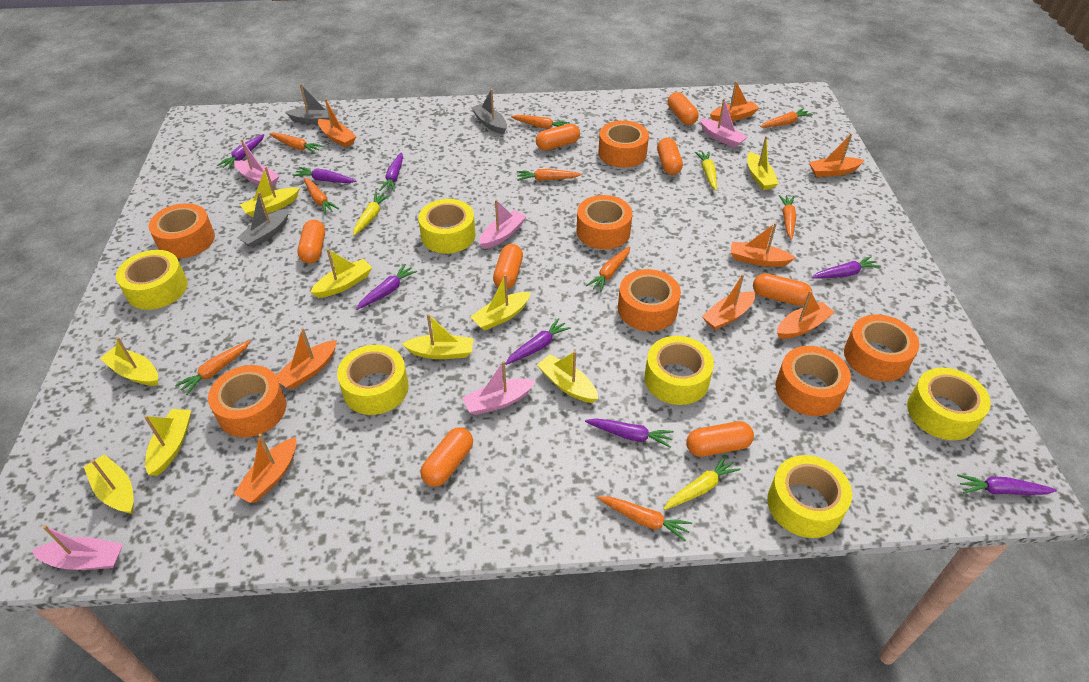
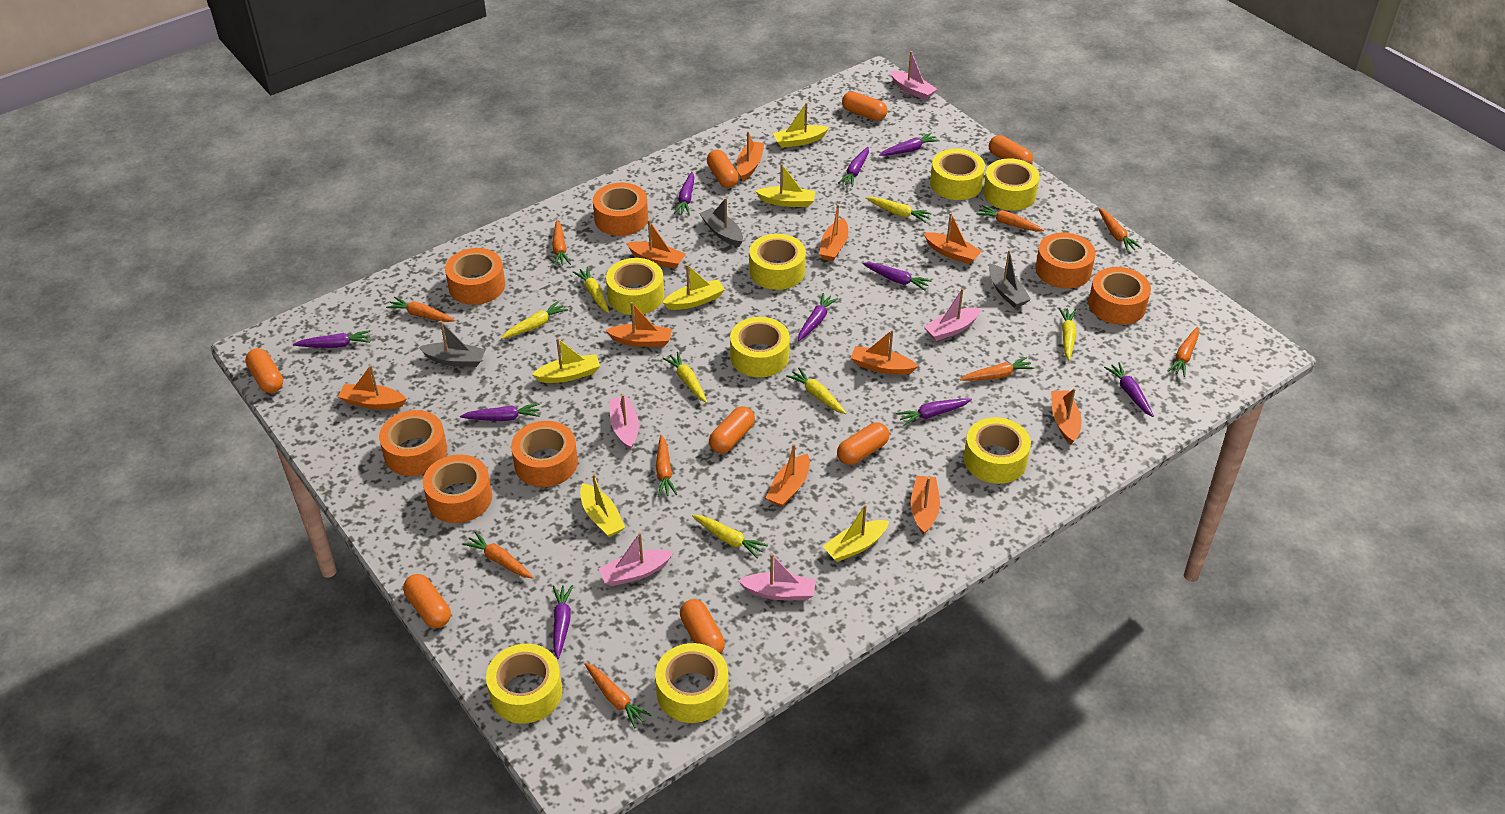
orange boat: [233,434,296,503] [276,328,337,389] [318,99,357,147] [702,274,756,330] [710,81,759,122] [730,222,796,267] [777,291,835,339] [809,133,865,177] = 8 -> [338,365,407,409] [605,302,672,347] [626,220,686,269] [737,131,764,181] [766,444,810,507] [819,204,848,261] [851,330,918,375] [911,476,940,535] [924,213,982,264] [1051,388,1082,444] = 10
purple carrot: [217,134,264,169] [293,167,357,183] [356,264,417,310] [379,152,403,192] [505,318,571,365] [585,418,674,448] [812,256,881,279] [957,474,1057,495] = 8 -> [293,330,370,348] [460,403,540,421] [553,585,573,659] [674,172,694,215] [798,293,838,341] [838,147,869,187] [863,262,932,291] [879,132,940,156] [896,398,972,426] [1104,362,1154,417] = 10
yellow boat: [84,454,134,514] [100,337,158,386] [144,409,191,476] [240,167,300,217] [310,249,372,298] [402,314,473,359] [471,274,531,330] [537,351,598,403] [747,136,779,190] = 9 -> [532,338,600,383] [580,474,625,537] [662,264,725,310] [755,163,816,207] [773,102,829,148] [823,505,889,562] = 6
yellow carrot: [353,192,390,236] [663,455,741,510] [695,151,717,191] = 3 -> [501,301,568,339] [573,267,609,313] [662,352,707,403] [692,515,768,559] [786,368,847,414] [866,197,932,223] [1059,308,1076,361] = 7
yellow tape: [116,250,188,310] [337,345,409,415] [418,199,476,254] [644,336,714,405] [767,455,852,538] [907,368,991,440] = 6 -> [486,644,562,724] [606,258,664,315] [655,643,729,723] [730,317,790,377] [749,234,806,290] [930,149,985,200] [964,417,1031,484] [983,159,1040,211] = 8

